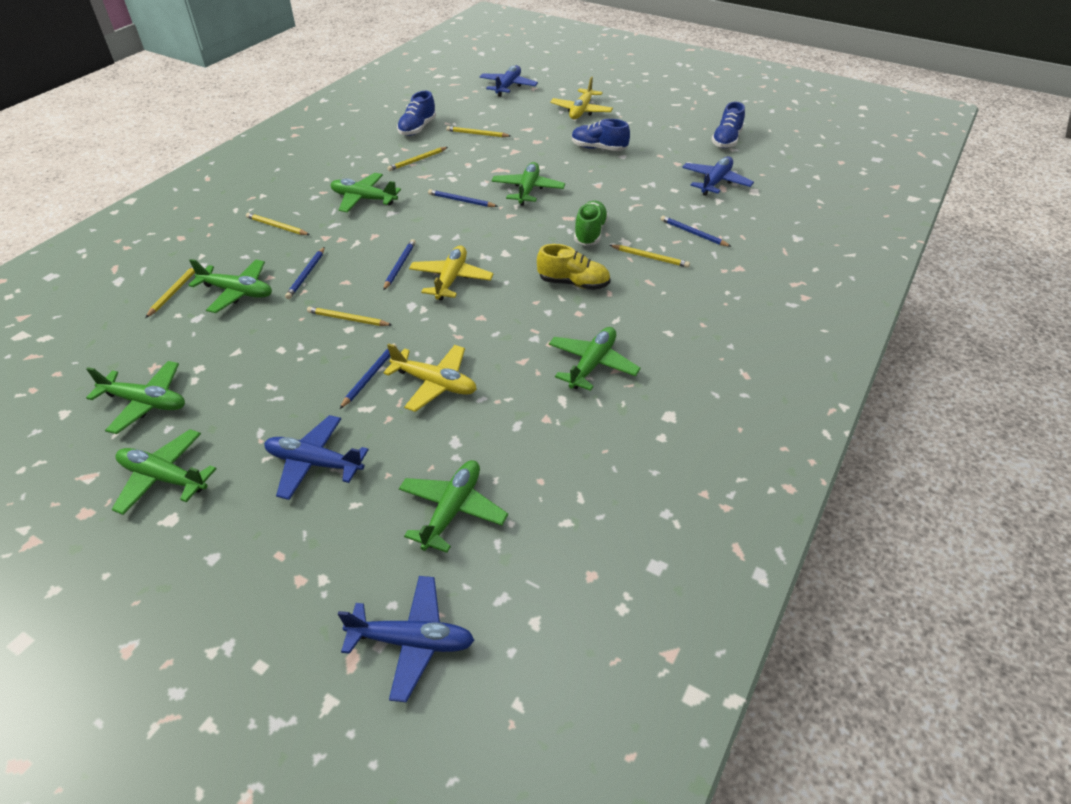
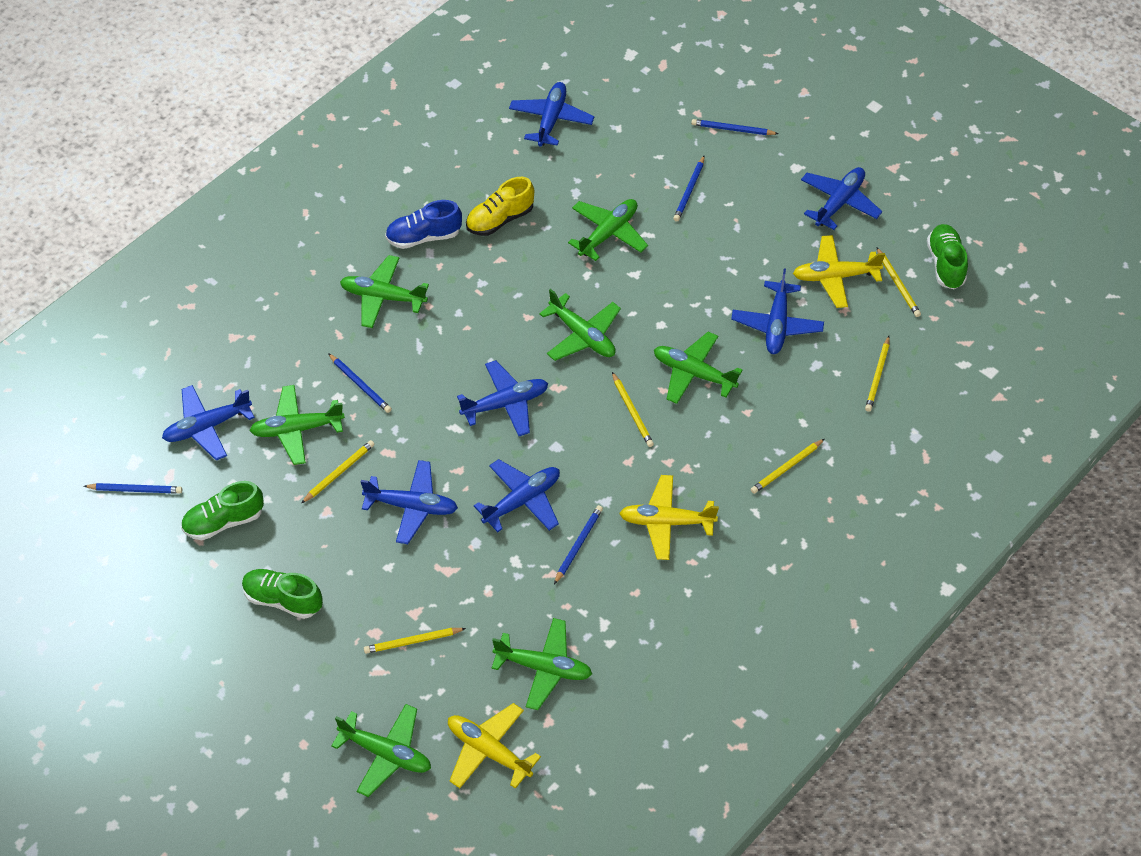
blue plane: [264,415,369,500] [338,576,475,702] [480,65,538,97] [682,156,754,196] = 4 -> [162,385,255,460] [361,460,458,544] [457,360,548,436] [474,459,560,532] [509,82,594,147] [731,269,824,354] [801,167,882,230] = 7
blue shoe: [397,91,436,136] [572,119,630,151] [711,102,745,148] = 3 -> [385,200,462,249] = 1
green shoe: [574,201,608,246] = 1 -> [181,481,264,540] [242,569,323,619] [927,224,968,289] = 3

